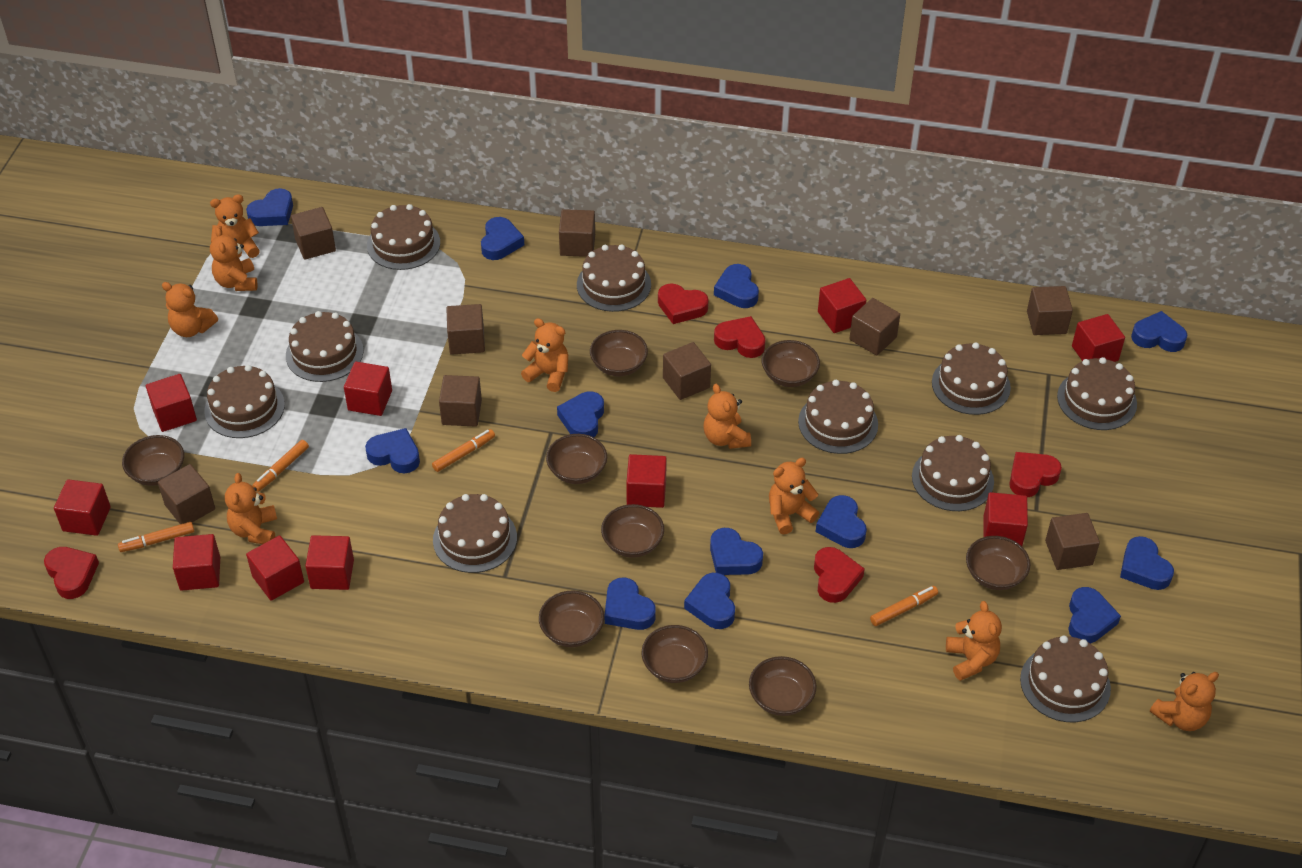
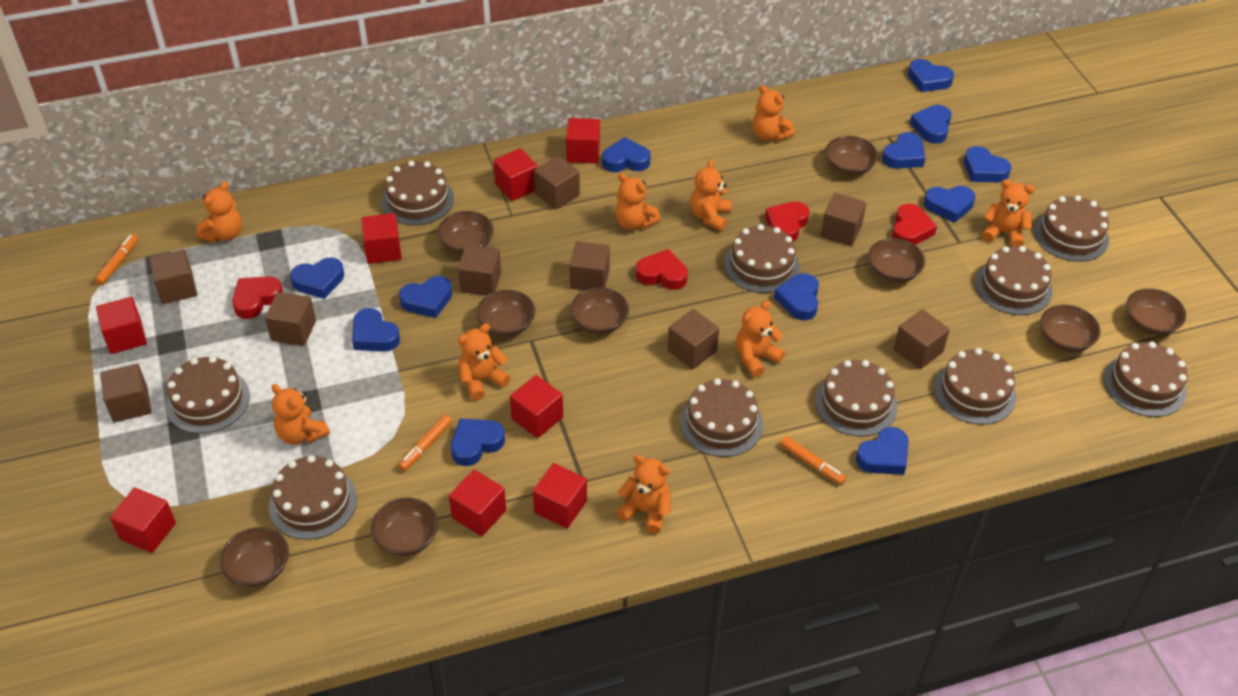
orange marker: [118,522,194,552] [252,440,309,492] [432,429,495,472] [870,586,938,626] = 4 -> [95,234,138,285] [398,414,452,471] [780,436,846,485] = 3
red cube: [54,479,111,536] [146,374,197,432] [173,534,220,591] [246,535,304,601] [305,535,354,590] [344,362,392,416] [626,454,667,508] [818,278,866,333] [984,492,1028,546] [1072,314,1125,362] = 10 -> [96,297,147,354] [110,487,176,553] [361,213,402,264] [449,470,506,536] [493,148,538,201] [510,375,563,438] [533,463,587,528] [566,118,600,163] = 8
red heart: [44,547,99,599] [658,284,709,324] [714,316,765,358] [814,547,865,603] [1009,452,1062,497] = 5 -> [232,276,283,319] [636,249,688,290] [765,201,810,242] [892,204,937,245] = 4

